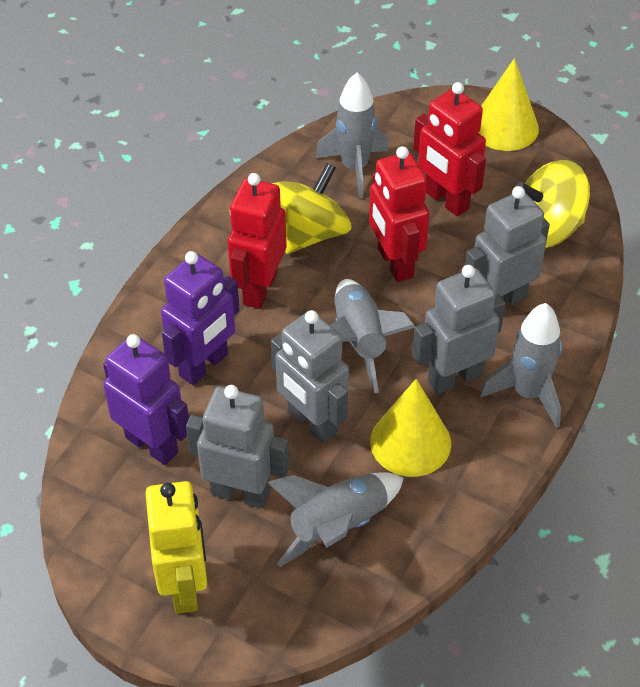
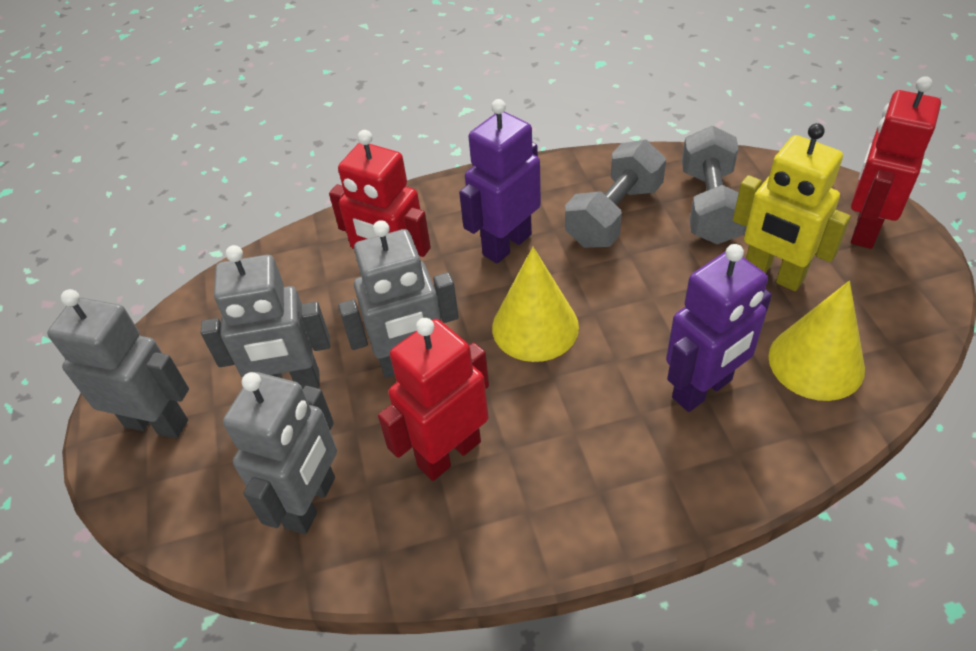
grey dumbbell: none = 0 -> [565,140,666,248] [682,126,747,244] = 2
grey rocket: [267,472,404,567] [315,72,389,199] [330,279,415,393] [480,303,562,428] = 4 -> none = 0
yellow spinning top: [272,163,351,254] [516,160,590,248] = 2 -> none = 0

